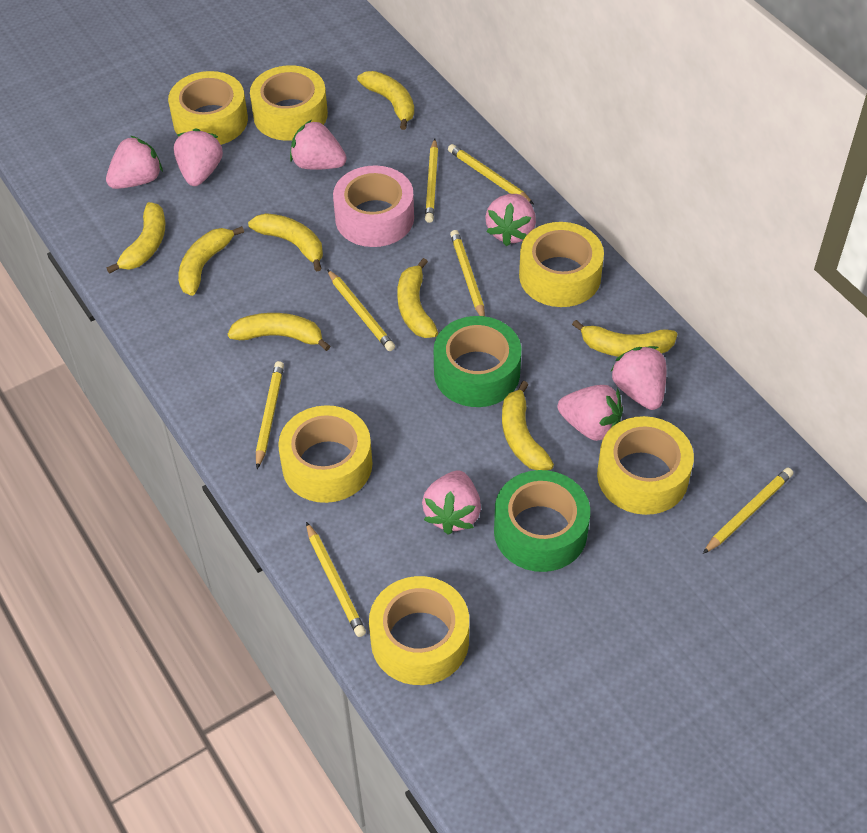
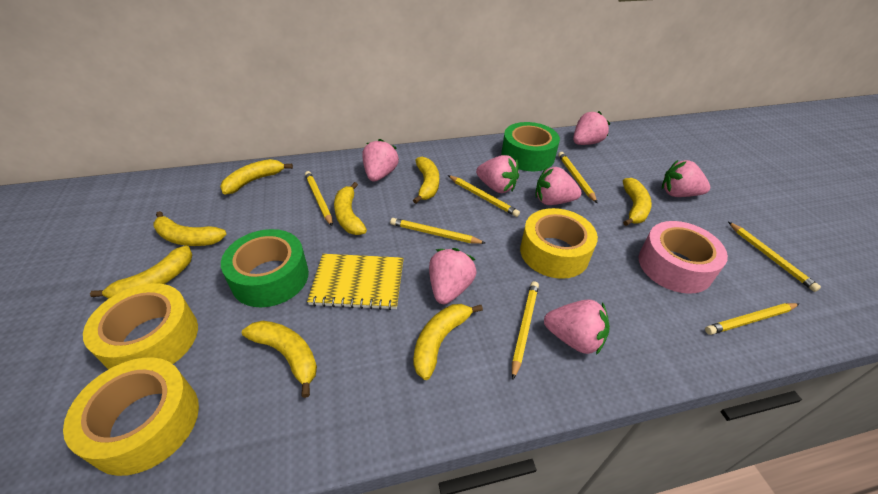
yellow notebook: none = 0 -> [307,254,404,310] = 1
yellow tape: [168,71,248,145] [250,65,328,141] [278,405,372,503] [369,576,469,685] [519,222,604,307] [597,416,694,515] = 6 -> [63,357,199,476] [83,283,198,370] [520,208,598,279] = 3

